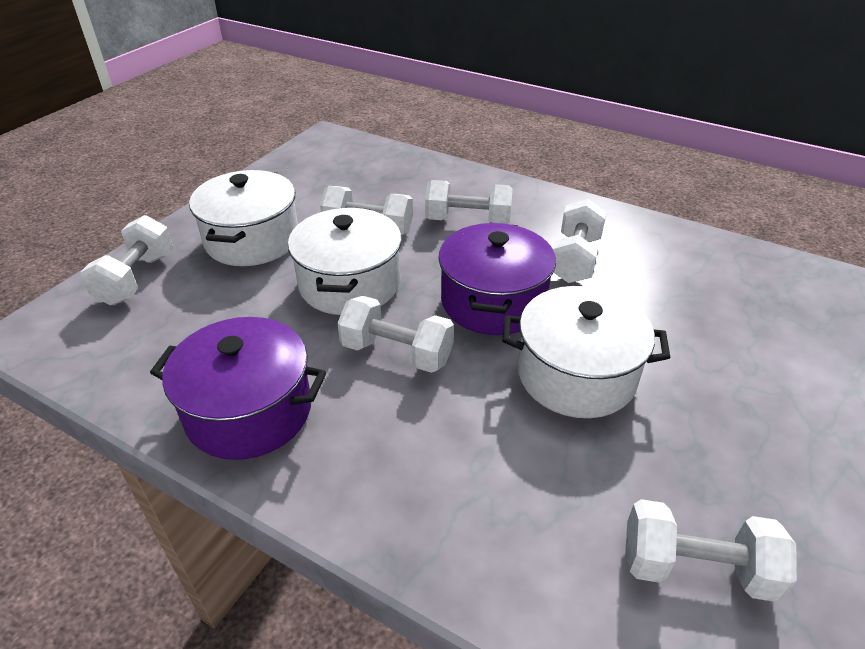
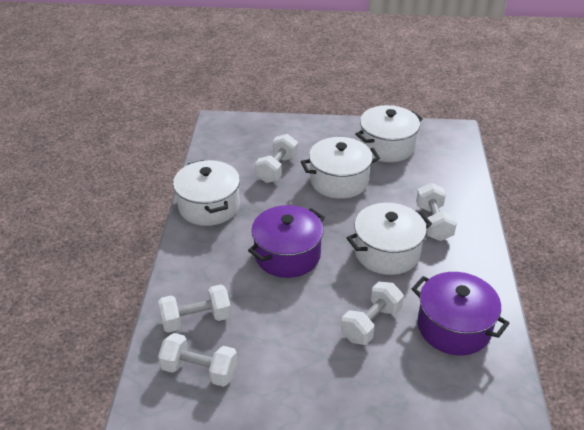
white dumbbell: [80,215,173,305] [320,186,413,235] [337,296,454,373] [425,180,513,224] [552,199,607,283] [625,499,797,602] = 6 -> [158,285,231,333] [158,333,238,387] [255,134,298,183] [341,282,404,345] [416,183,457,241] = 5
white pot: [189,170,298,266] [288,208,402,315] [502,286,671,418] = 3 -> [173,160,240,226] [301,137,380,199] [347,203,432,275] [355,105,423,162] = 4

